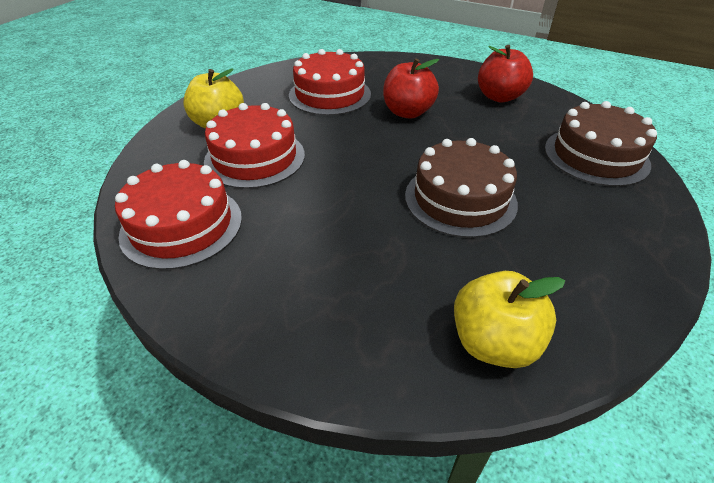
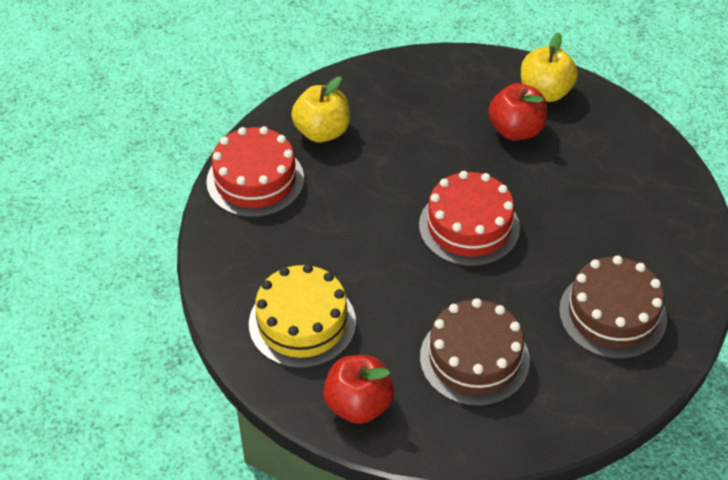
red cake: [115,160,242,270] [204,103,305,189] [289,49,371,116] = 3 -> [206,126,304,217] [419,171,520,266] = 2
yellow cake: none = 0 -> [249,264,356,368] = 1

